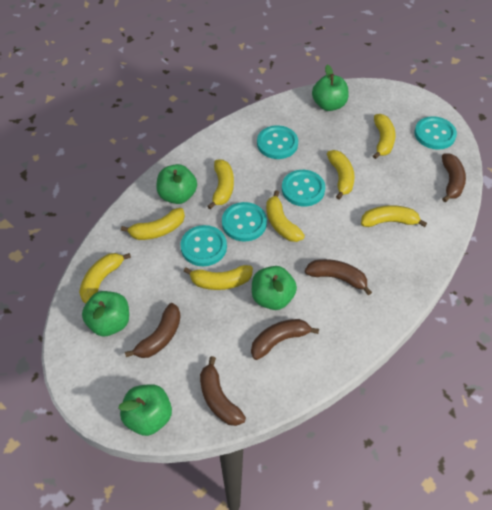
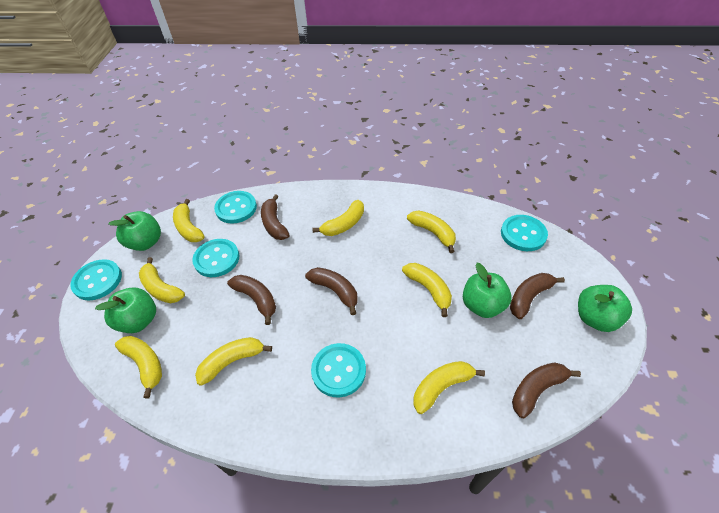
green apple: [82,291,129,336] [118,384,172,436] [156,164,197,204] [252,266,297,310] [312,64,349,111] = 5 -> [95,288,156,333] [108,211,161,251] [463,263,512,318] [578,285,632,332] = 4

